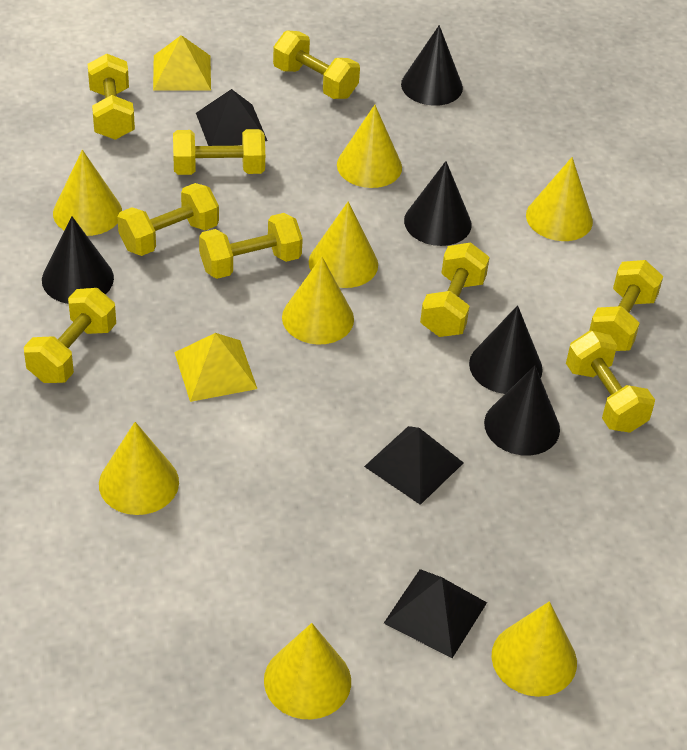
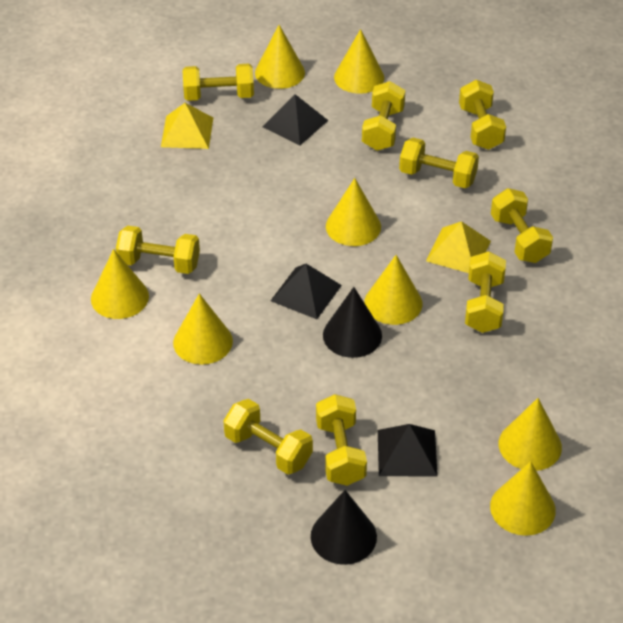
black cone: [42,216,114,304] [401,25,463,106] [404,161,471,246] [469,305,543,394] [484,366,560,456] = 5 -> [311,490,377,565] [323,287,382,358] = 2

